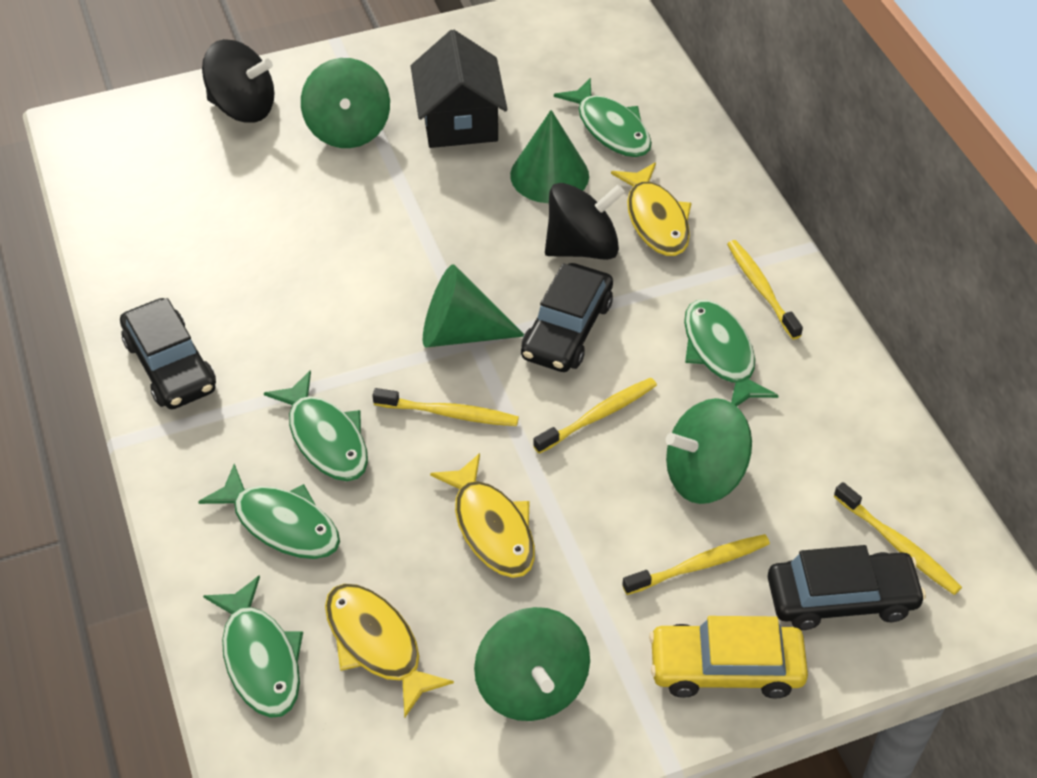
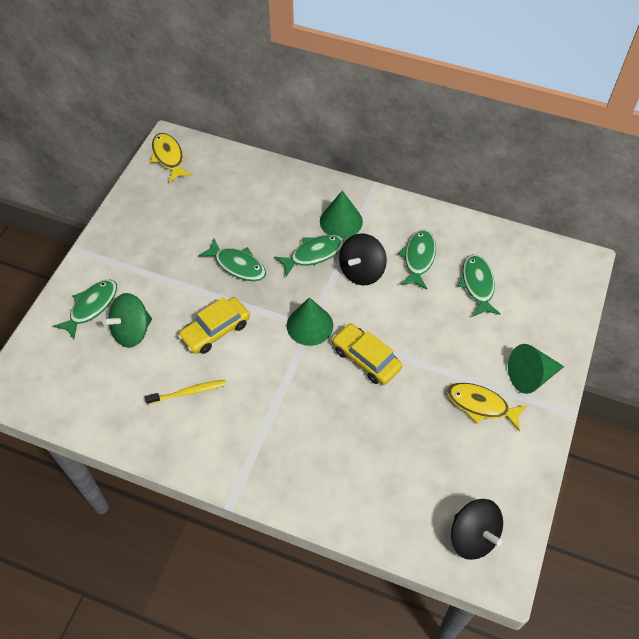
black car: [120,298,216,409] [521,263,613,372] [768,545,926,630] = 3 -> none = 0
black house: [411,30,507,148] = 1 -> none = 0
green cone: [423,265,524,347] [510,110,589,203] = 2 -> [287,297,333,346] [320,190,363,239] [508,344,564,394] = 3
green spinning top: [301,58,390,148] [474,607,590,721] [666,398,752,504] = 3 -> [102,293,152,348] = 1
yellow car: [649,616,808,699] = 1 -> [178,297,250,354] [332,323,402,385] = 2
yellow fish: [325,584,454,717] [430,453,535,578] [611,162,692,256] = 3 -> [150,133,192,183] [447,383,528,431] = 2
yellow toothbrush: [372,388,519,426] [533,378,657,454] [622,534,770,595] [727,240,803,340] [834,482,962,595] = 5 -> [145,380,226,405] = 1

